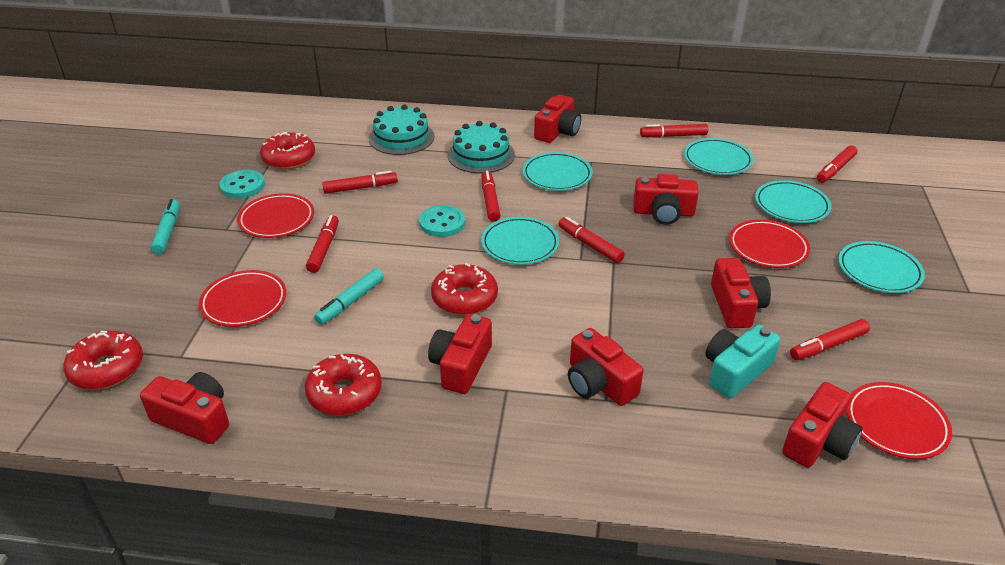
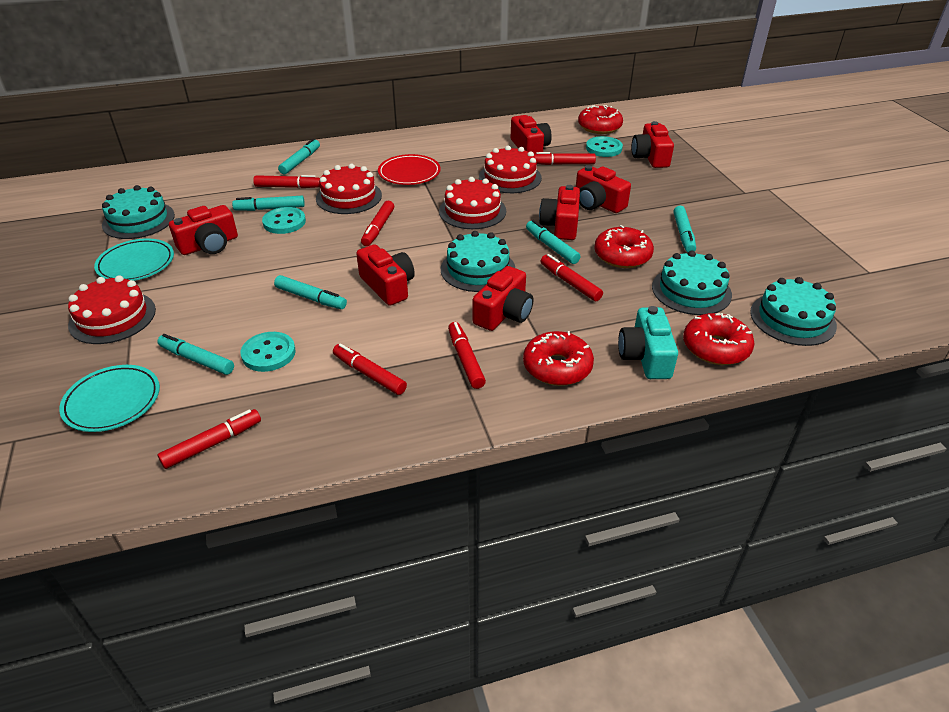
red cake: none = 0 -> [68,275,156,344] [316,164,382,214] [439,177,506,229] [479,146,542,193] = 4
red plate: [199,270,286,327] [237,193,314,238] [729,220,810,268] [846,382,952,459] = 4 -> [378,154,441,185] = 1
turquoise button: [219,170,265,198] [419,205,465,237] = 2 -> [240,332,296,372] [262,207,306,234] [586,136,623,157] = 3
turquoise cake: [369,105,434,155] [448,121,515,174] = 2 -> [102,185,175,239] [441,231,515,292] [652,250,732,315] [750,277,837,346] = 4
turquoise marker: [151,199,180,254] [314,268,384,325] = 2 -> [157,334,234,375] [232,196,305,211] [274,275,347,309] [278,138,320,174] [526,220,580,264] [673,206,696,252] = 6
turquoise plate: [481,217,559,265] [523,152,593,191] [684,138,754,175] [755,180,831,223] [838,241,925,293] = 5 -> [59,365,160,432] [94,239,174,281] = 2

